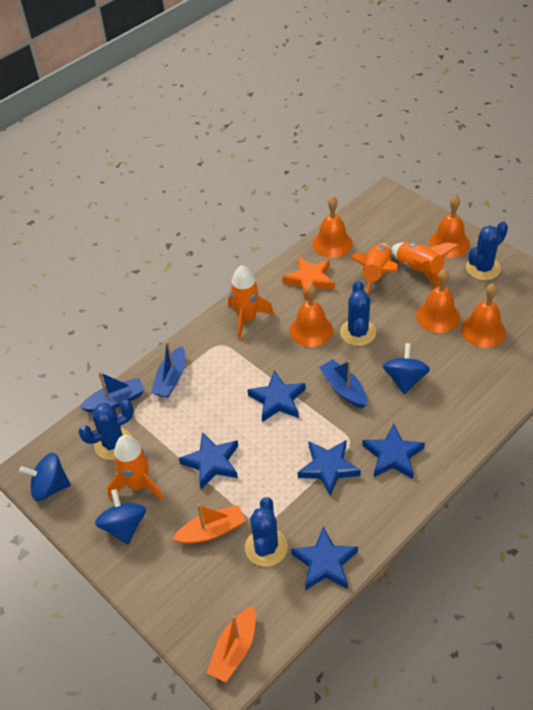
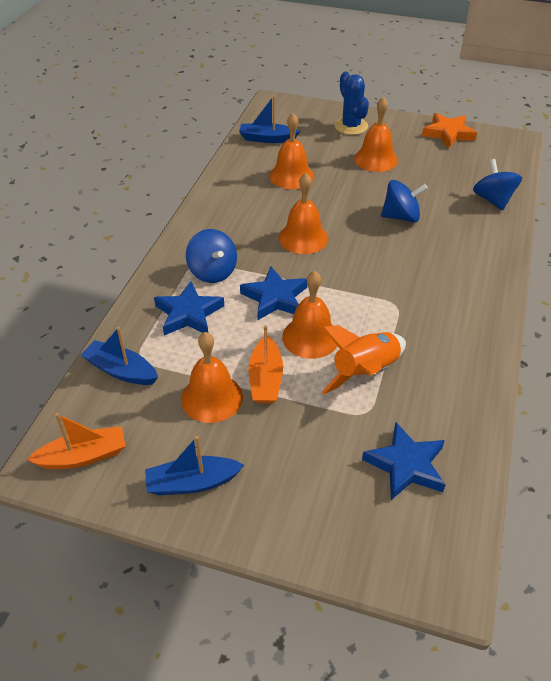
blue cactus: [78,400,134,460] [245,497,288,567] [340,281,376,346] [466,222,508,280] = 4 -> [334,72,369,135] = 1
blue star: [179,432,238,489] [247,370,306,422] [291,526,358,590] [298,440,361,496] [362,423,425,479] = 5 -> [154,281,224,335] [240,266,307,320] [362,422,446,500] = 3
orange rocket: [107,435,163,501] [228,265,274,339] [350,243,398,294] [391,242,459,287] = 4 -> [322,325,406,394] = 1

